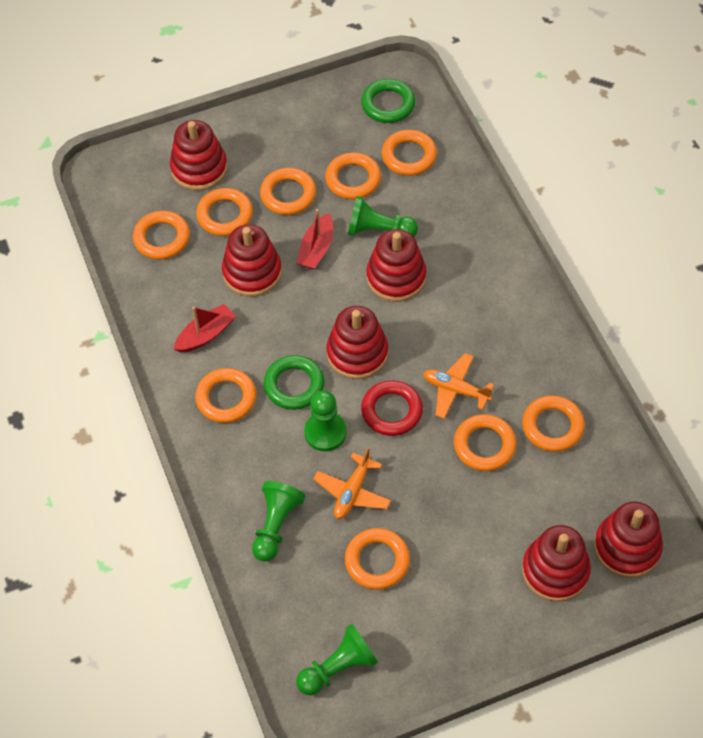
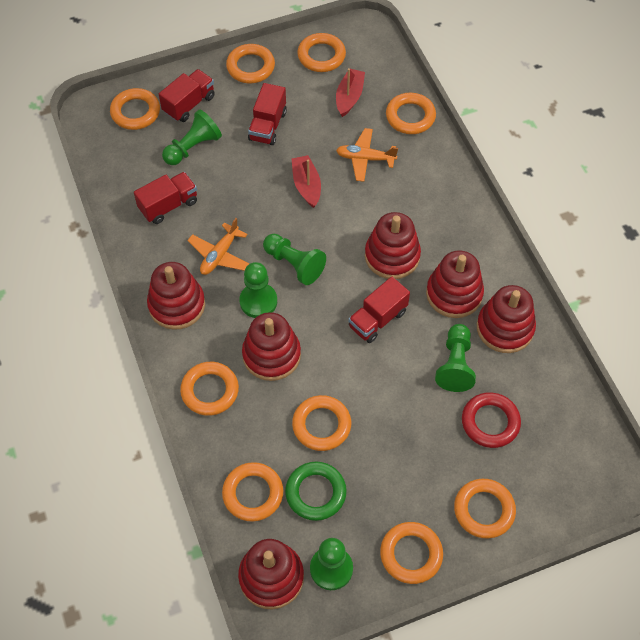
green pawn: [252,481,305,562] [296,624,378,695] [304,390,347,452] [348,196,418,237] = 4 -> [162,109,222,165] [239,262,277,318] [263,234,326,285] [310,538,353,590] [435,324,476,392] = 5
green ring: [264,355,325,410] [361,79,415,123] = 2 -> [285,462,347,521] = 1
red truck: none = 0 -> [134,172,197,224] [159,69,215,122] [248,83,287,145] [348,277,410,343] = 4

